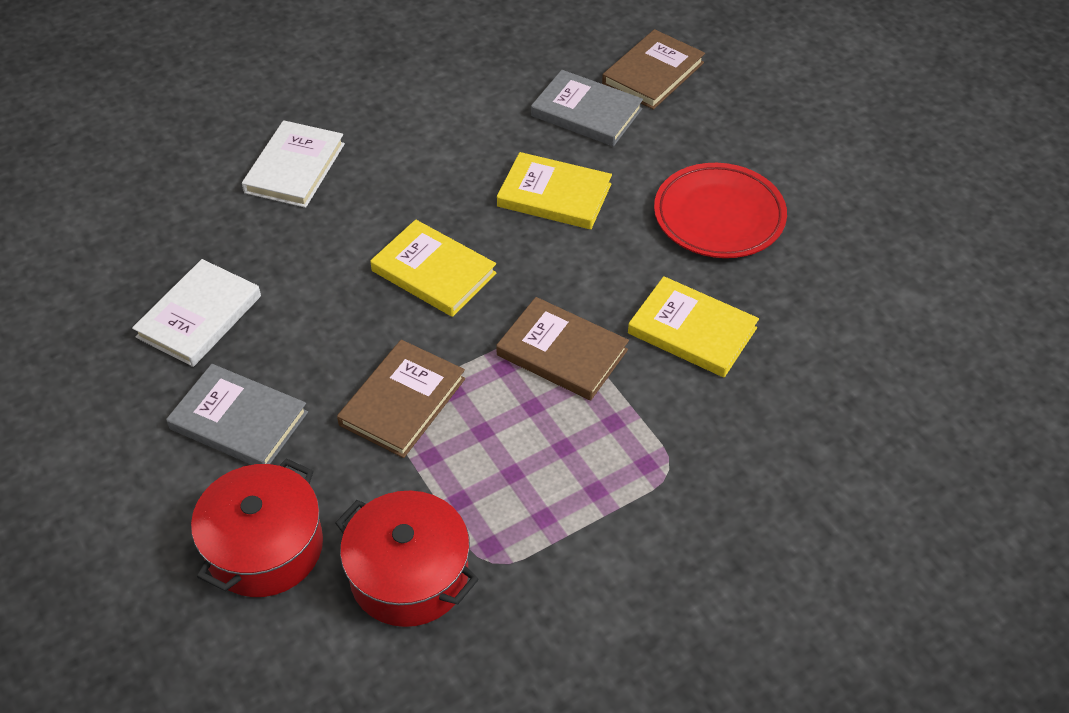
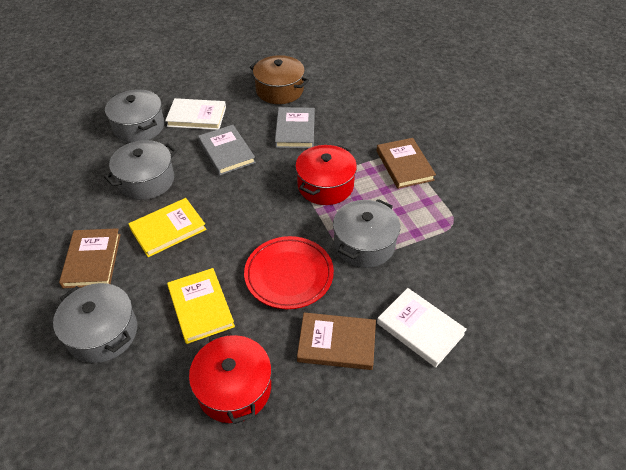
brown pot: none = 0 -> [250,55,309,104] = 1
grey pot: none = 0 -> [53,283,137,363] [104,140,177,200] [105,90,164,142] [333,199,400,268] = 4
yellow book: [370,220,497,317] [497,152,612,230] [628,276,759,377] = 3 -> [128,198,206,257] [167,268,235,344] = 2

